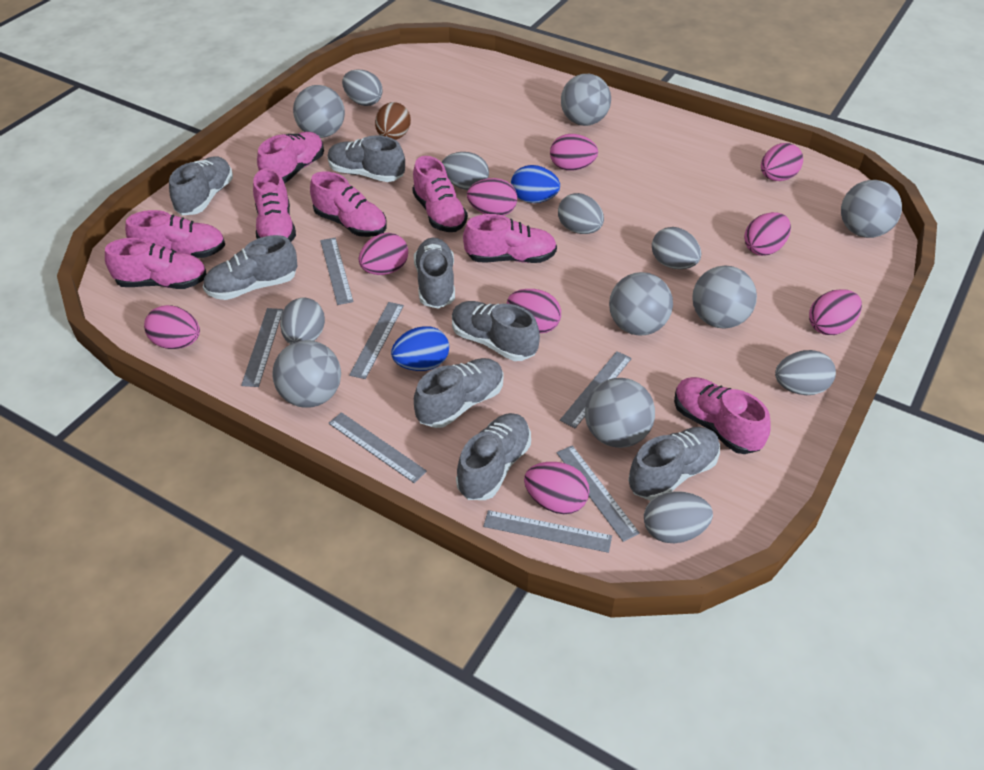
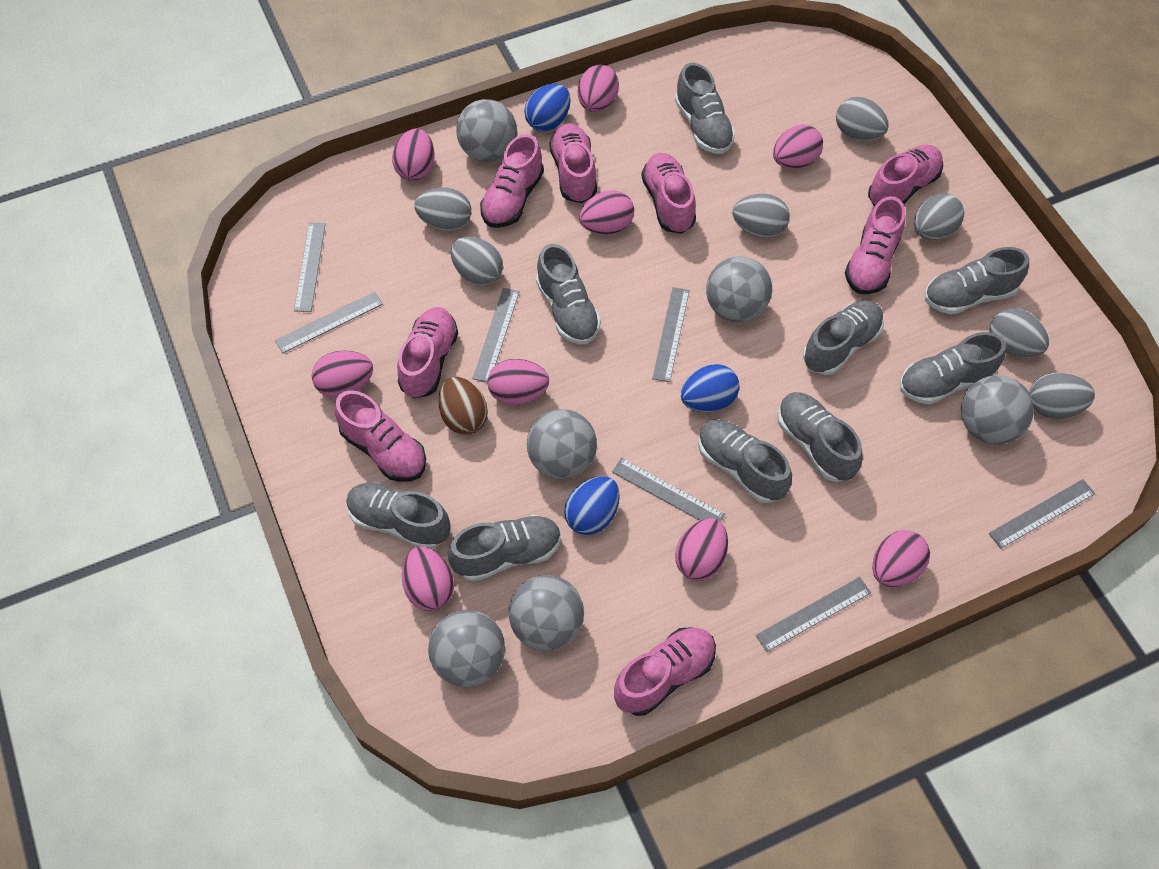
blue egg: [391,326,449,371] [511,165,560,203] = 2 -> [524,83,570,132] [564,476,620,535] [681,364,740,412] = 3
grey ball: [272,340,341,408] [293,85,345,138] [561,74,611,126] [585,378,655,448] [609,272,673,336] [692,266,757,329] [841,180,902,238] = 7 -> [428,610,505,688] [456,99,517,162] [508,575,584,651] [527,409,597,480] [706,256,772,322] [961,375,1034,444] = 6
grey shoe: [169,156,233,215] [203,235,297,300] [328,135,405,182] [414,238,455,309] [414,358,504,428] [452,301,540,361] [456,413,531,500] [628,427,720,501] = 8 -> [346,483,451,549] [448,515,561,582] [536,244,601,344] [675,63,735,154] [698,419,792,503] [778,392,863,482] [803,300,884,375] [899,332,1006,405] [924,247,1029,315] = 9

